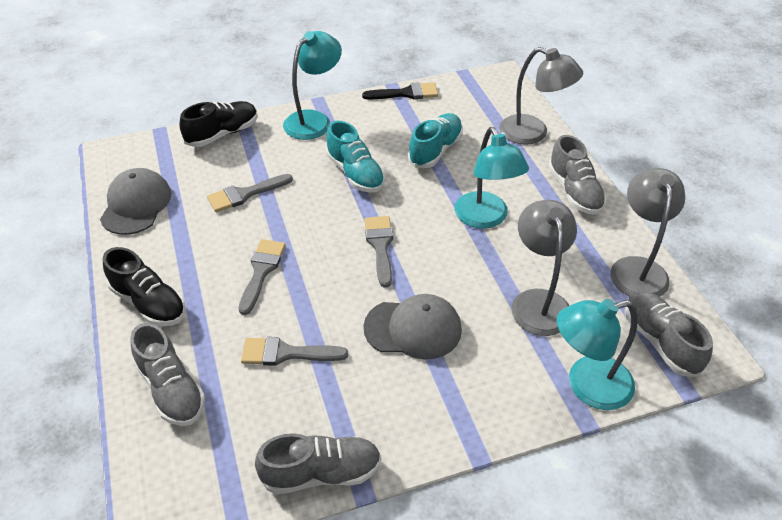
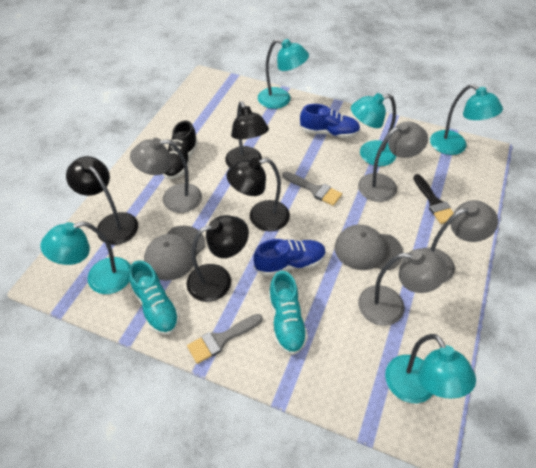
black lamp: none = 0 -> [66,156,138,245] [187,215,249,302] [225,102,269,168] [226,157,290,231] = 4
black shoe: [103,247,186,326] [179,101,258,147] = 2 -> [163,120,198,179] = 1
blue shoe: none = 0 -> [253,239,326,276] [300,104,360,138] = 2
grey brush: [207,174,293,212] [238,239,286,315] [241,337,348,366] [365,216,393,288] = 4 -> [187,314,262,364] [282,172,342,206] = 2
grey lamp: [500,47,583,145] [511,200,577,336] [611,168,685,297] = 3 -> [130,138,202,213] [358,121,428,202] [358,248,448,326] [423,200,498,282] = 4
grey shoe: [130,323,205,426] [255,433,381,494] [548,135,606,215] [625,291,713,377] = 4 -> none = 0
turquoise lamp: [283,31,342,140] [455,127,529,229] [556,299,637,410] = 3 -> [40,222,131,294] [258,39,309,109] [351,93,396,166] [385,334,476,403] [430,84,503,155] = 5

